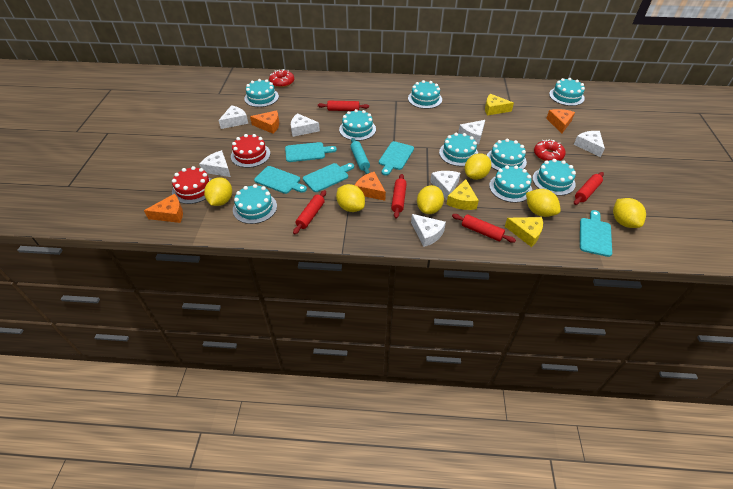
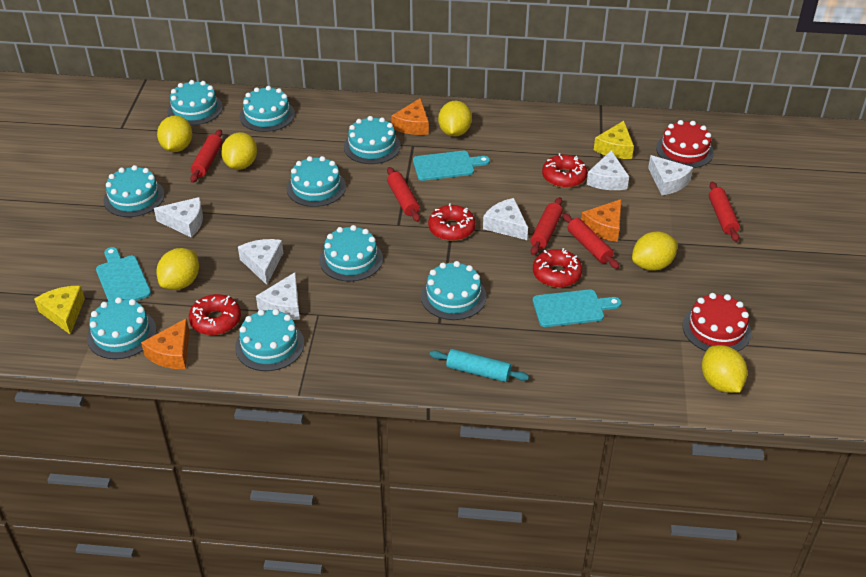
orange cheese: [144,194,183,223] [250,110,279,134] [355,172,386,201] [546,109,575,134] = 4 -> [141,318,189,369] [391,98,429,135] [581,199,621,242] = 3
red donut: [269,69,294,87] [534,140,566,161] = 2 -> [189,294,241,335] [428,203,476,241] [533,248,582,288] [542,153,587,188] = 4
turquoise cutting board: [254,166,307,194] [285,142,337,162] [303,163,354,192] [379,141,414,175] [580,210,612,257] = 5 -> [96,247,151,302] [413,151,490,181] [533,289,621,327] = 3
white cheese: [199,150,231,177] [219,105,248,129] [291,113,320,137] [411,214,446,247] [430,171,460,199] [458,120,485,144] [574,131,605,157] = 7 -> [154,197,203,238] [238,239,283,285] [256,272,300,320] [483,198,528,240] [586,150,629,190] [648,155,693,195] = 6
yellow cheese: [447,179,479,210] [485,94,514,115] [505,217,543,247] = 3 -> [34,286,85,334] [594,121,634,159] = 2

